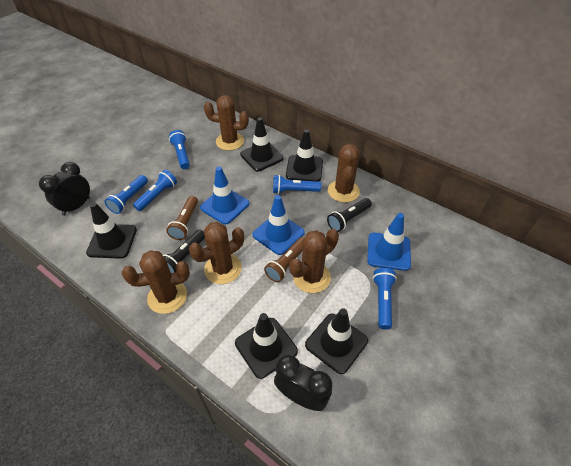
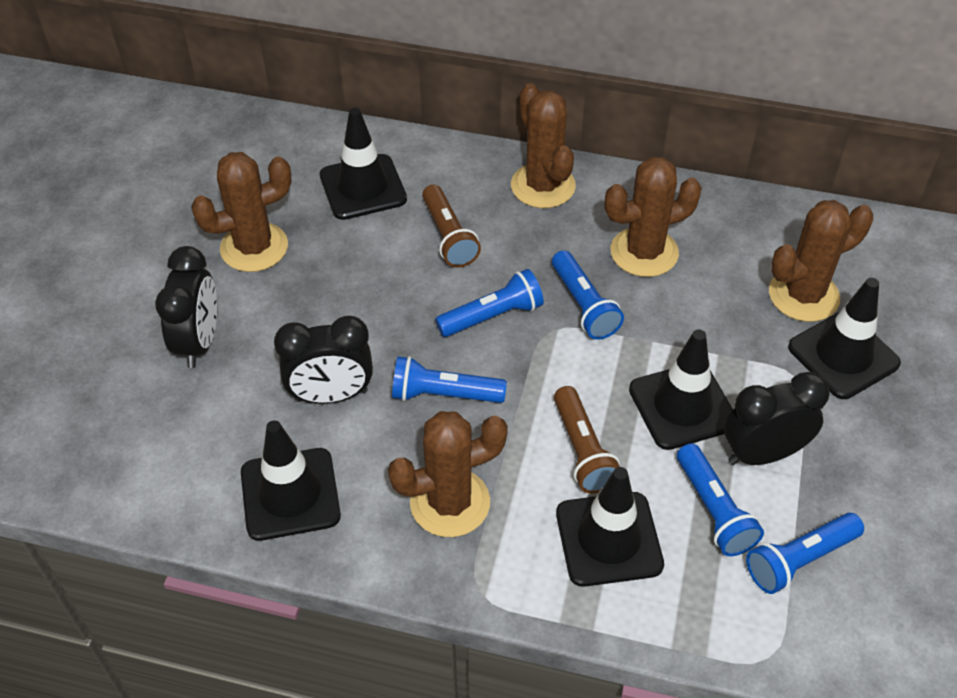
black clock: [39,162,90,216] [274,355,332,411] = 2 -> [155,246,217,368] [274,316,373,404] [724,372,830,465] = 3
black flashlight: [163,229,205,273] [327,198,372,232] = 2 -> none = 0
blue traffic cone: [200,166,250,224] [252,195,305,255] [367,213,411,271] = 3 -> none = 0

